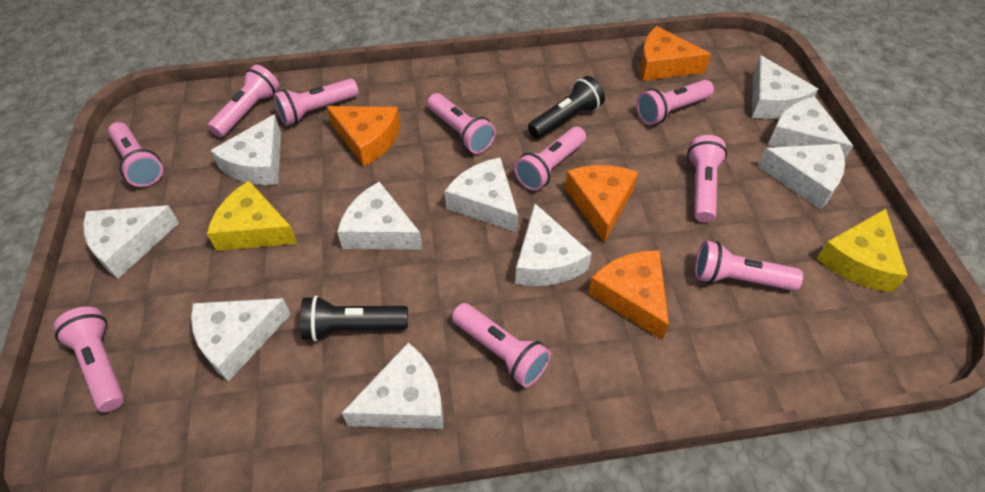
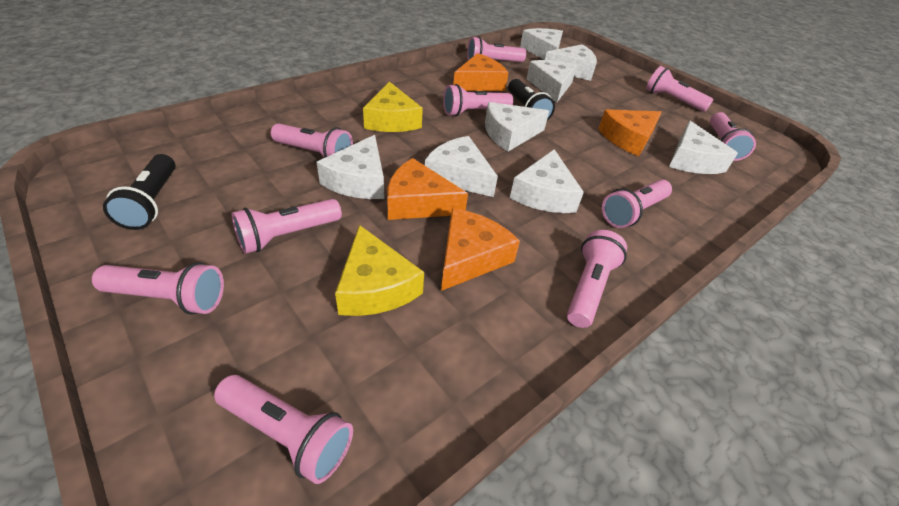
white cheese: [83,205,179,279] [191,298,291,382] [210,114,281,185] [337,182,423,250] [342,342,443,429] [445,158,518,232] [515,204,592,286] [752,55,818,119] [758,144,845,209] [768,97,853,160] = 10 -> [317,135,384,199] [425,136,498,197] [485,102,549,152] [510,149,584,213] [520,28,563,60] [527,60,577,103] [545,44,597,81] [669,121,738,174] = 8

